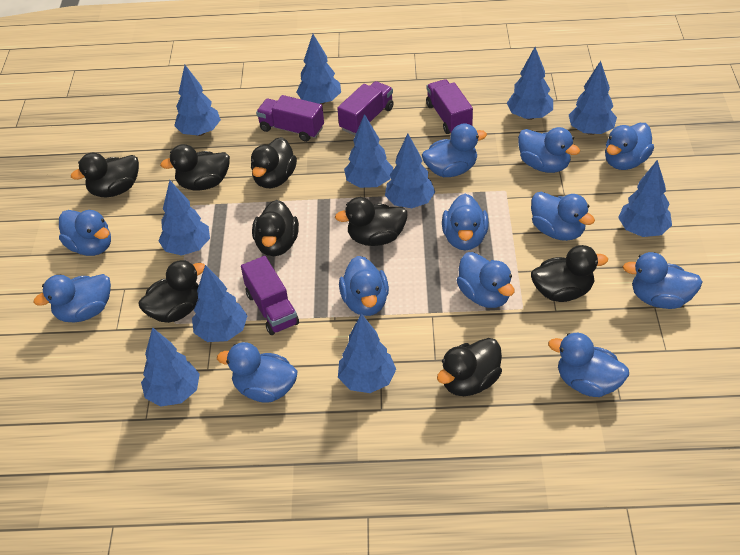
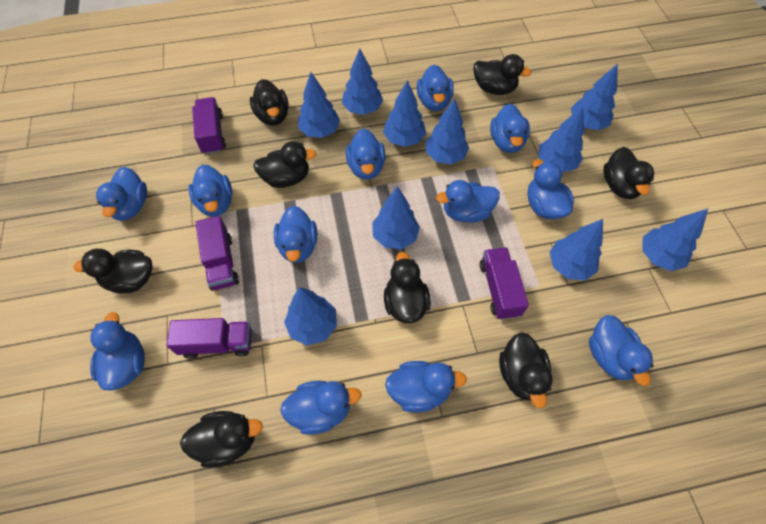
blue tree: [141,327,200,406] [158,180,210,256] [174,65,221,136] [192,265,248,342] [296,34,341,105] [338,313,396,393] [344,114,393,188] [385,134,435,208] [507,47,553,120] [569,61,617,135] [618,160,672,237] = 11 -> [284,287,337,346] [298,72,340,138] [342,48,383,115] [372,186,420,249] [383,80,426,147] [426,99,469,164] [538,107,584,173] [549,219,603,280] [571,64,618,130] [642,209,708,271] = 10

